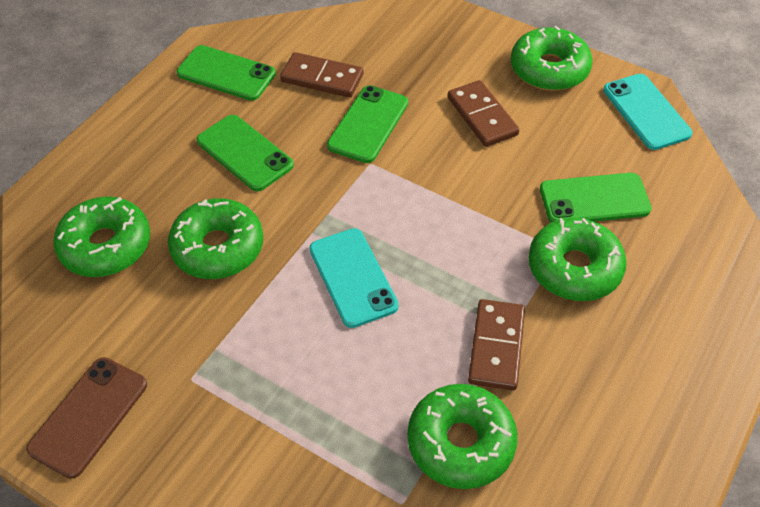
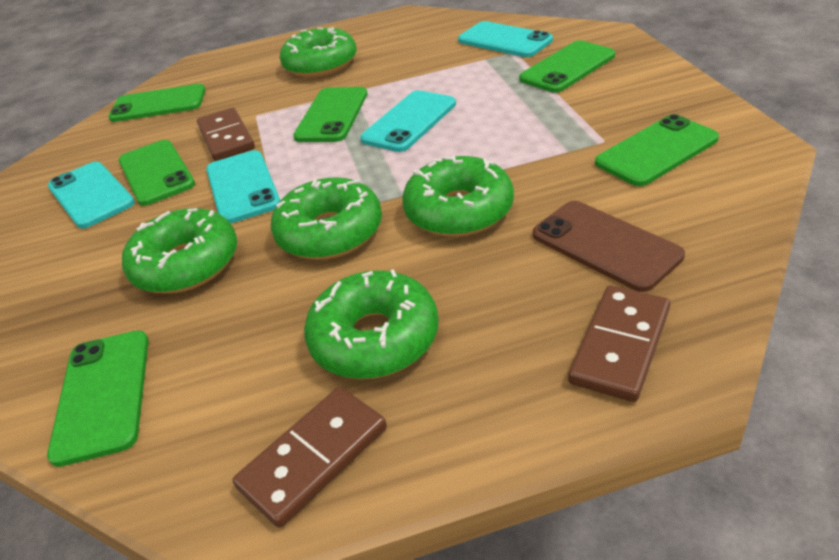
green phone: [177,45,276,101] [197,115,294,191] [327,85,408,163] [540,173,652,222] = 4 -> [47,330,149,467] [108,84,206,122] [119,140,195,206] [293,87,368,142] [519,41,615,93] [595,114,719,186] = 6
turquoise phone: [309,228,399,328] [603,74,693,150] = 2 -> [48,162,135,229] [206,150,280,223] [360,90,456,152] [458,21,553,57] = 4

